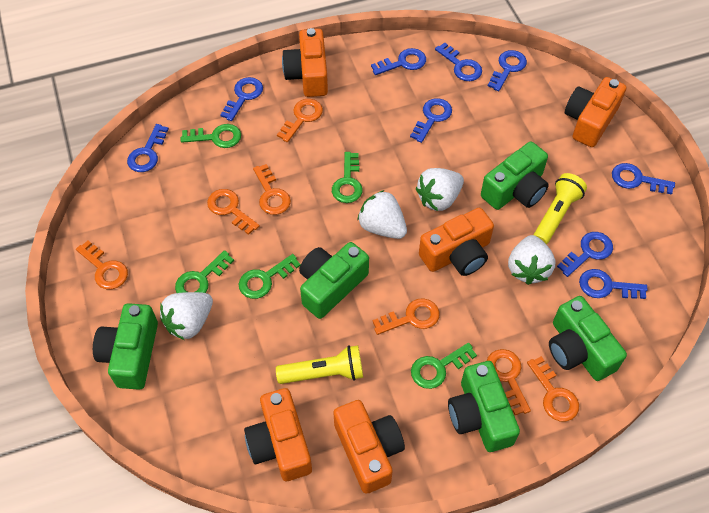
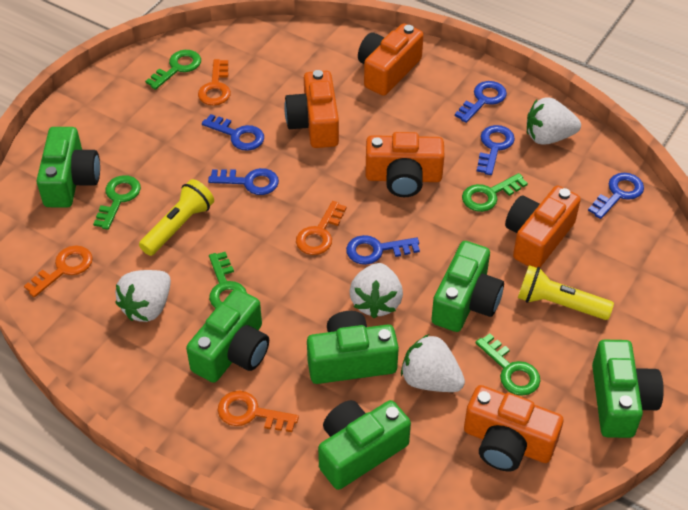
blue key: [127,124,169,172] [220,77,263,121] [371,48,426,75] [410,98,452,143] [435,43,482,81] [488,50,527,91] [557,232,613,277] [579,269,647,299] [612,163,675,195] = 9 -> [202,114,264,151] [208,168,279,195] [346,235,420,265] [455,81,507,123] [477,125,515,175] [588,173,644,219] = 6
green camera: [93,303,158,390] [299,242,369,319] [448,361,520,452] [481,142,549,210] [549,296,627,381] = 5 -> [37,127,100,208] [186,289,269,383] [307,311,399,384] [318,400,411,490] [431,241,504,332] [592,340,664,438] = 6
orange key: [76,241,128,289] [207,189,260,235] [253,164,291,215] [277,99,323,142] [373,298,440,335] [487,349,531,415] [527,356,579,421] = 7 -> [24,246,93,297] [198,59,231,106] [218,391,299,432] [296,201,347,255] = 4

